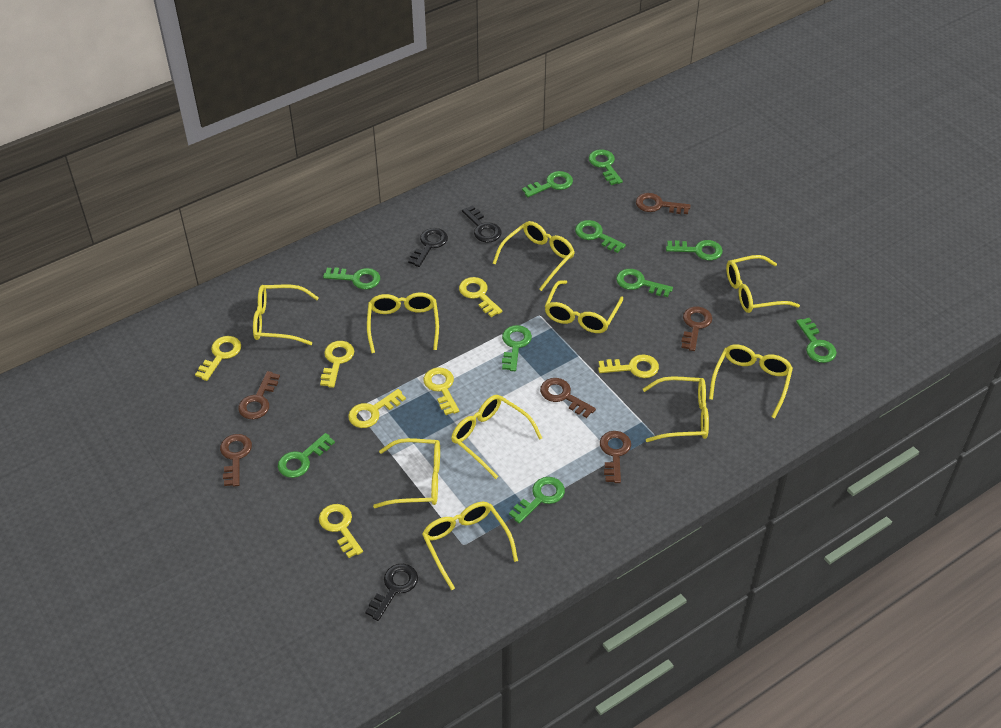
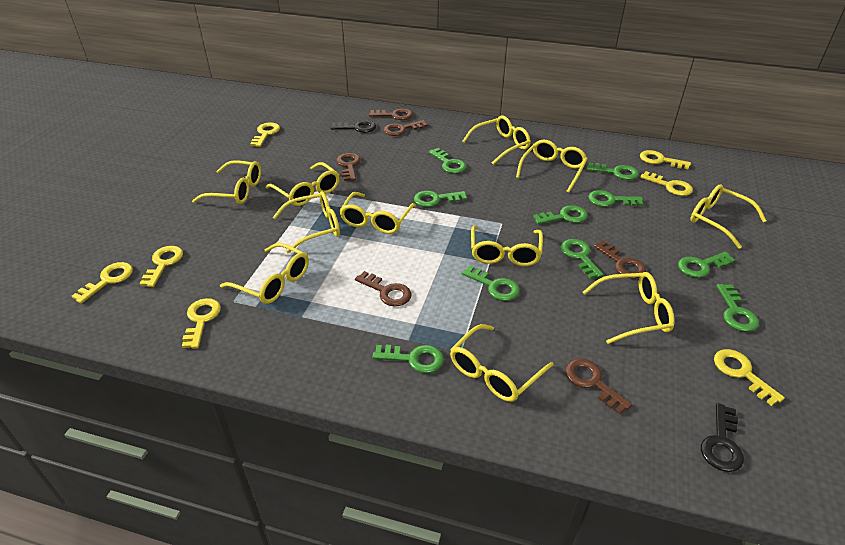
black key: [365,564,418,621] [408,228,448,267] [462,205,502,243] = 3 -> [331,120,376,133] [701,403,744,472] = 2
yellow glasses: [253,285,319,345] [367,292,439,353] [373,438,440,508] [422,502,518,590] [451,395,542,479] [493,221,575,291] [544,280,623,333] [643,376,709,442] [709,345,793,418] [726,255,800,313] = 10 -> [192,160,261,204] [220,243,309,304] [266,162,340,206] [273,191,340,253] [339,192,416,234] [450,324,553,402] [462,116,531,165] [471,225,543,266] [516,139,588,193] [583,272,675,344] [690,184,767,249] = 11

